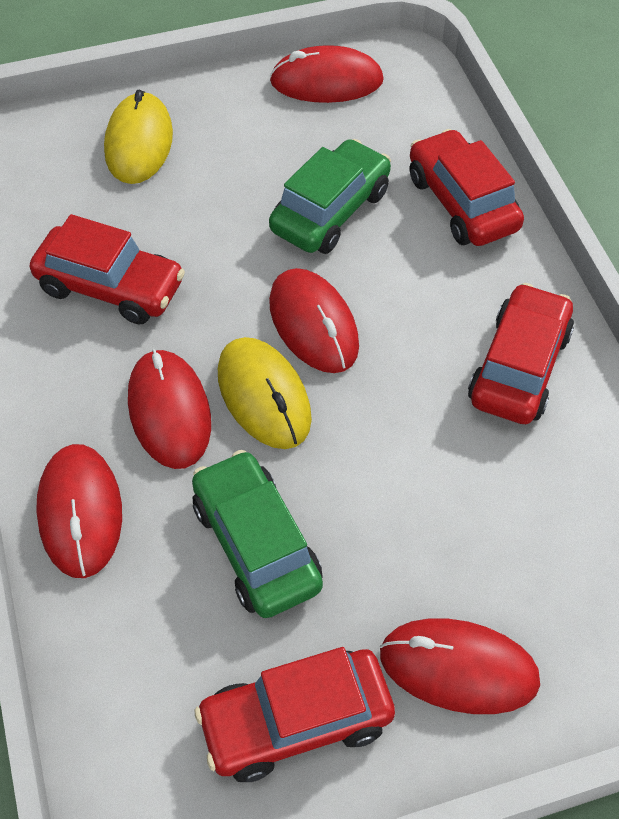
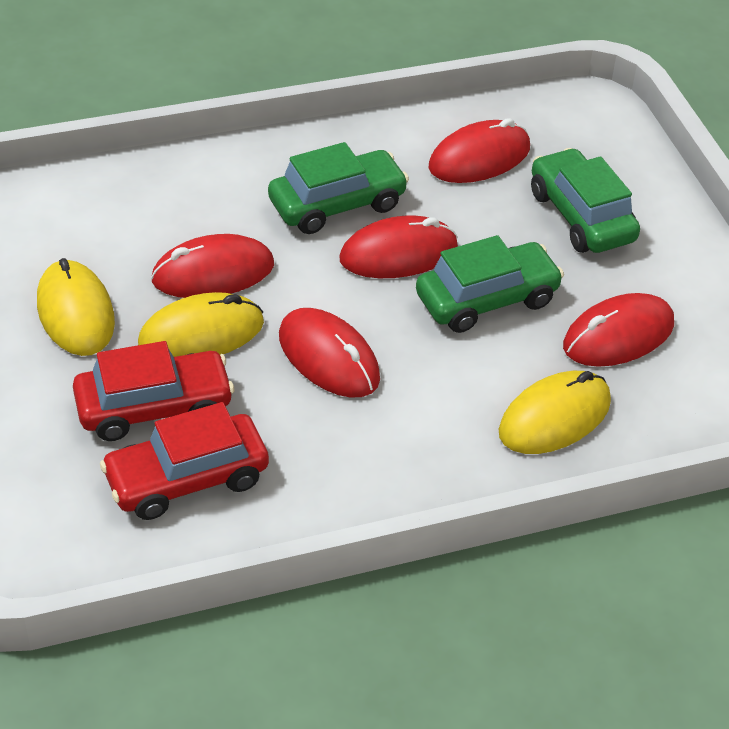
green car: [192,450,323,618] [269,139,391,254] = 2 -> [268,142,409,234] [416,235,564,333] [531,148,640,253] = 3
red car: [30,214,185,325] [194,647,395,782] [410,129,524,246] [468,283,574,424] = 4 -> [73,341,234,441] [100,402,269,520] = 2
yellow mouse: [104,90,173,184] [218,337,312,449] = 2 -> [37,258,115,356] [138,292,264,357] [499,371,611,454] = 3

